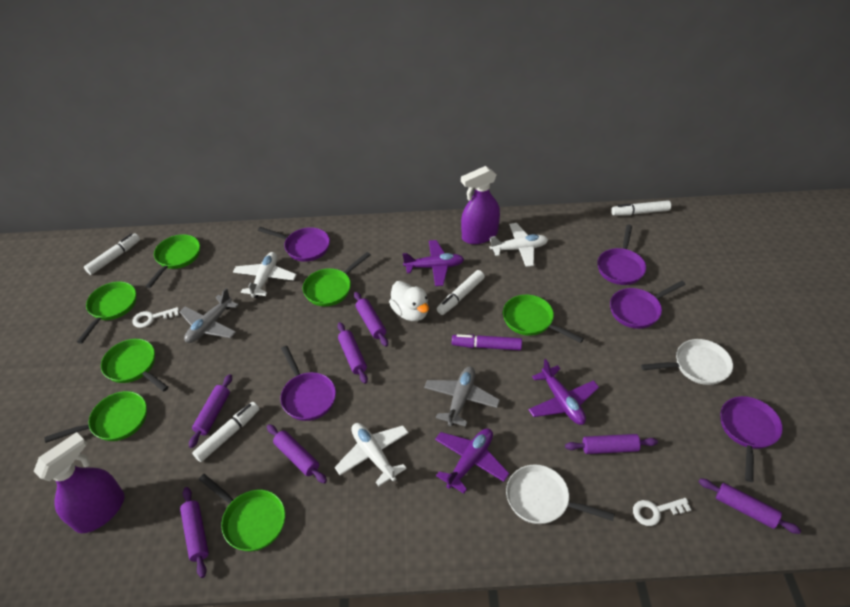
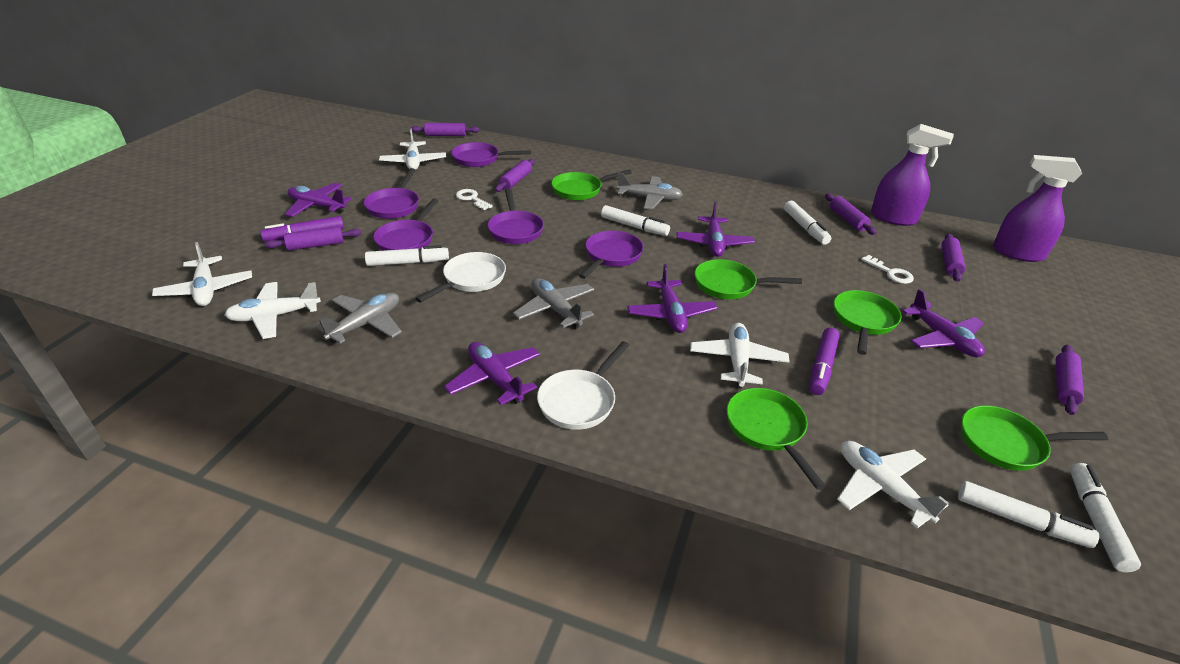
green pan: [44,391,147,443] [77,282,136,344] [101,339,169,392] [146,234,200,288] [199,474,285,551] [303,252,371,306] [503,295,584,343] = 7 -> [551,170,632,200] [695,259,802,299] [727,388,826,490] [834,290,902,355] [961,405,1108,471] = 5
grey plane: [179,288,239,343] [424,366,500,427] = 2 -> [316,292,402,344] [513,278,594,329] [617,173,683,210] = 3
purple marker: [452,334,522,350] = 1 -> [260,216,344,242] [809,328,840,395] = 2
purple plane: [402,240,464,286] [435,428,510,494] [528,359,599,425] = 3 -> [285,183,352,217] [444,342,540,405] [627,264,718,333] [677,202,755,257] [902,289,985,357] = 5
purple rolling pin: [180,487,209,578] [189,374,232,448] [267,424,327,484] [337,322,368,384] [354,292,388,347] [565,434,658,454] [699,478,801,534] = 7 -> [265,226,362,251] [410,123,479,136] [495,159,535,192] [825,193,876,235] [941,234,966,282] [1056,345,1084,415] = 6
white duck: [389,281,429,321] = 1 -> none = 0
white marker: [84,233,140,275] [192,402,259,462] [437,270,485,315] [611,200,671,216] = 4 -> [365,245,449,266] [601,205,670,236] [784,201,831,245] [958,481,1099,548] [1070,463,1141,572] = 5
white plane: [233,252,297,298] [335,423,409,486] [489,223,548,267] = 3 -> [152,242,252,306] [224,282,321,339] [379,128,446,170] [690,323,790,388] [837,441,948,528] = 5

